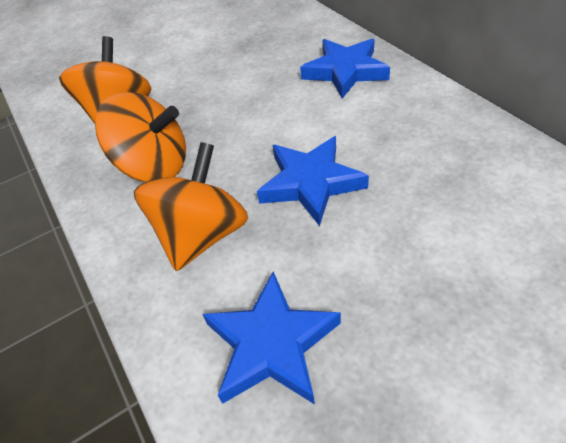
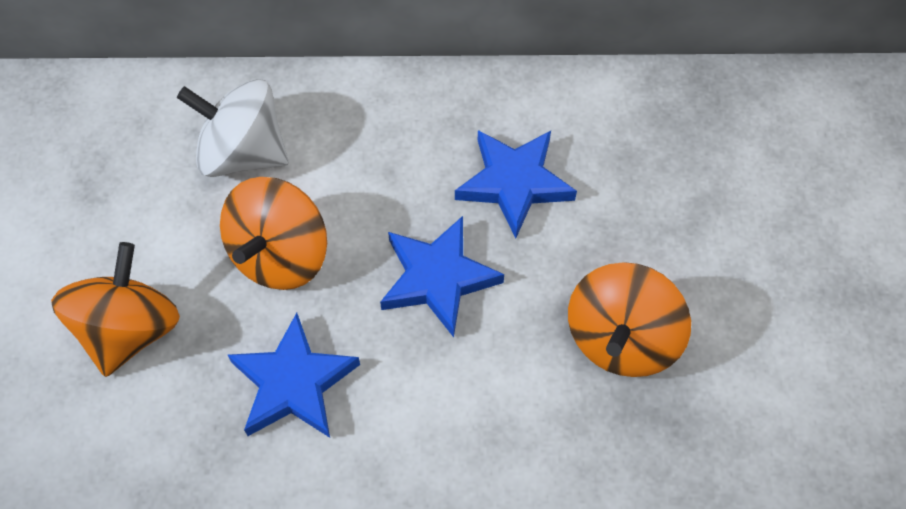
white spinning top: none = 0 -> [177,79,288,177] = 1

